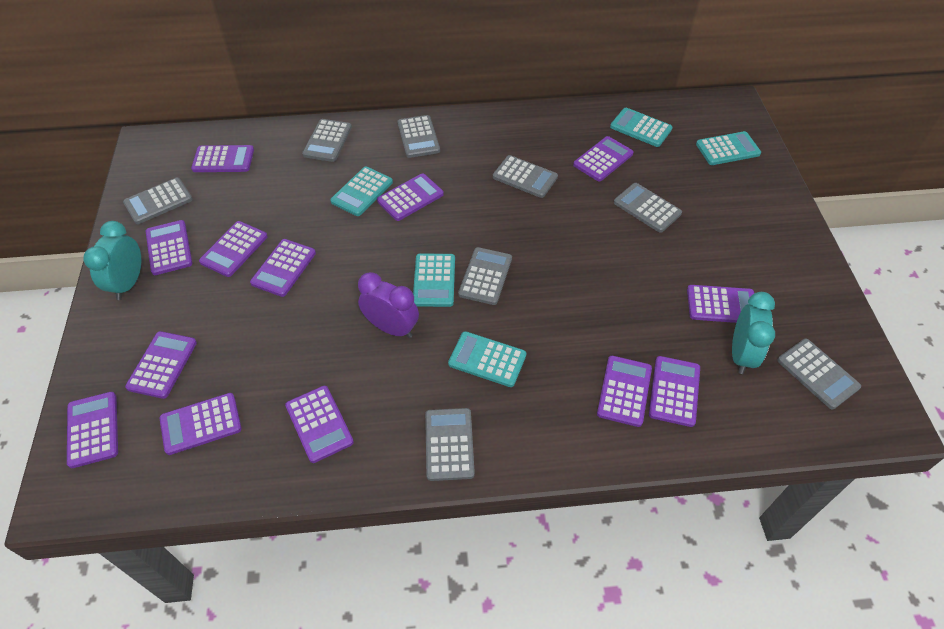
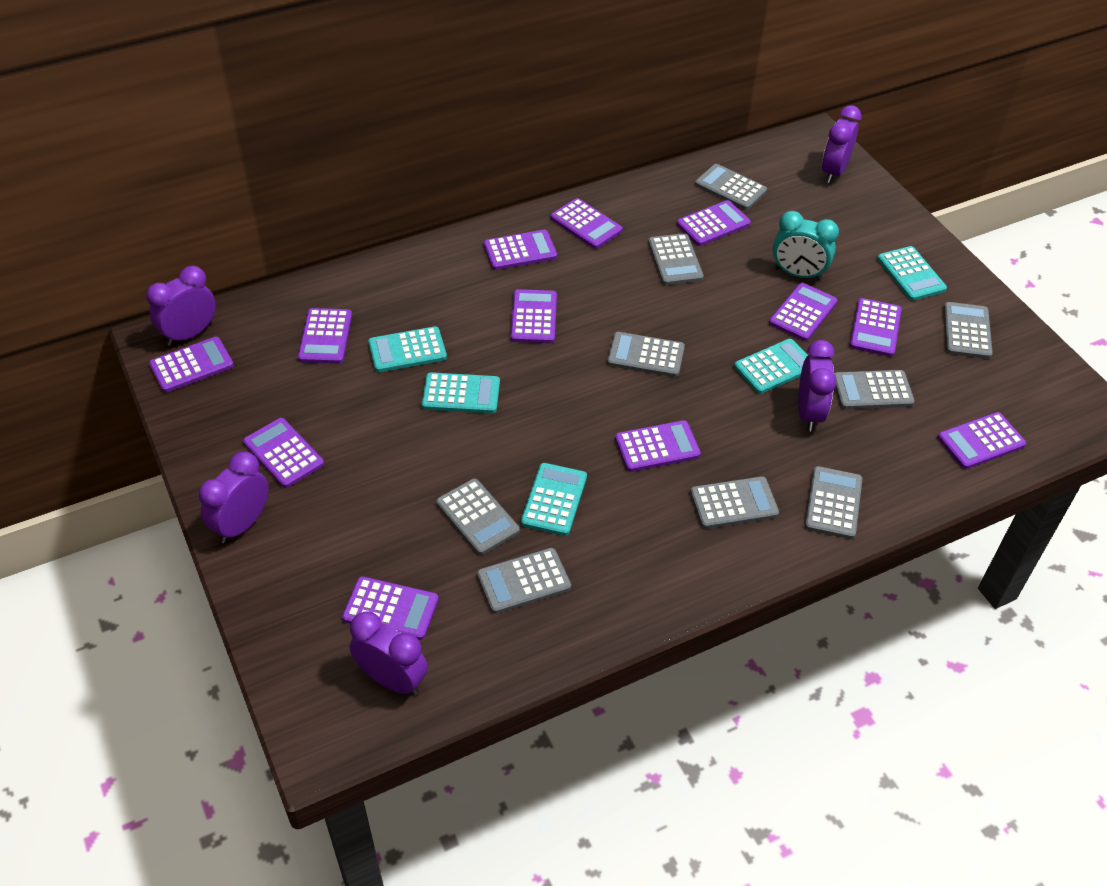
grey calculator: [123,178,193,224] [302,119,352,162] [397,115,440,158] [425,408,475,481] [458,247,512,305] [493,155,558,198] [614,183,682,233] [777,339,861,409] = 8 -> [436,479,520,555] [477,548,571,614] [607,332,685,377] [648,233,704,285] [690,476,779,529] [695,164,767,210] [805,466,862,539] [834,370,915,409] [944,302,993,359] = 9
purple calculator: [67,392,118,468] [125,331,197,399] [146,220,192,275] [159,393,242,455] [191,145,254,172] [199,221,268,277] [250,239,316,297] [285,386,354,463] [377,173,444,221] [573,136,634,182] [597,356,652,427] [649,356,700,427] [687,285,754,323] = 13 -> [149,337,234,392] [243,418,324,488] [298,308,352,364] [342,576,439,640] [484,230,557,270] [510,289,557,343] [550,198,623,249] [615,420,701,472] [677,200,751,246] [769,283,838,341] [850,298,902,357] [938,412,1026,469] = 12
purple clock: [358,272,419,338] = 1 -> [146,266,216,346] [199,451,269,543] [350,611,428,695] [798,340,836,431] [822,105,862,183] = 5
turquoise clock: [84,221,141,300] [732,292,775,374] = 2 -> [773,211,839,280] = 1

